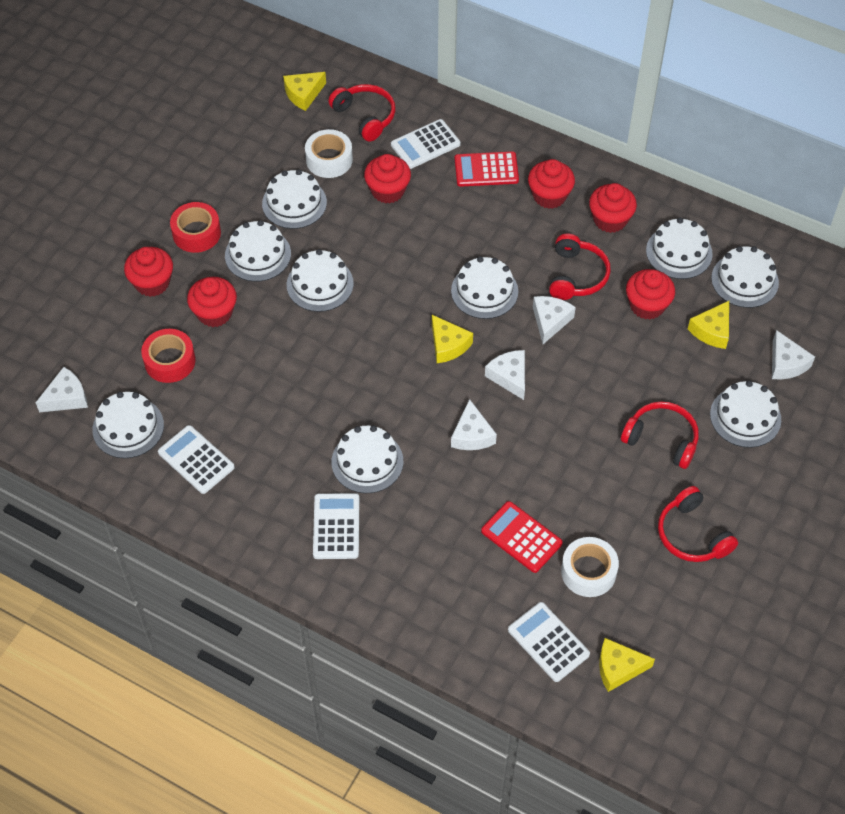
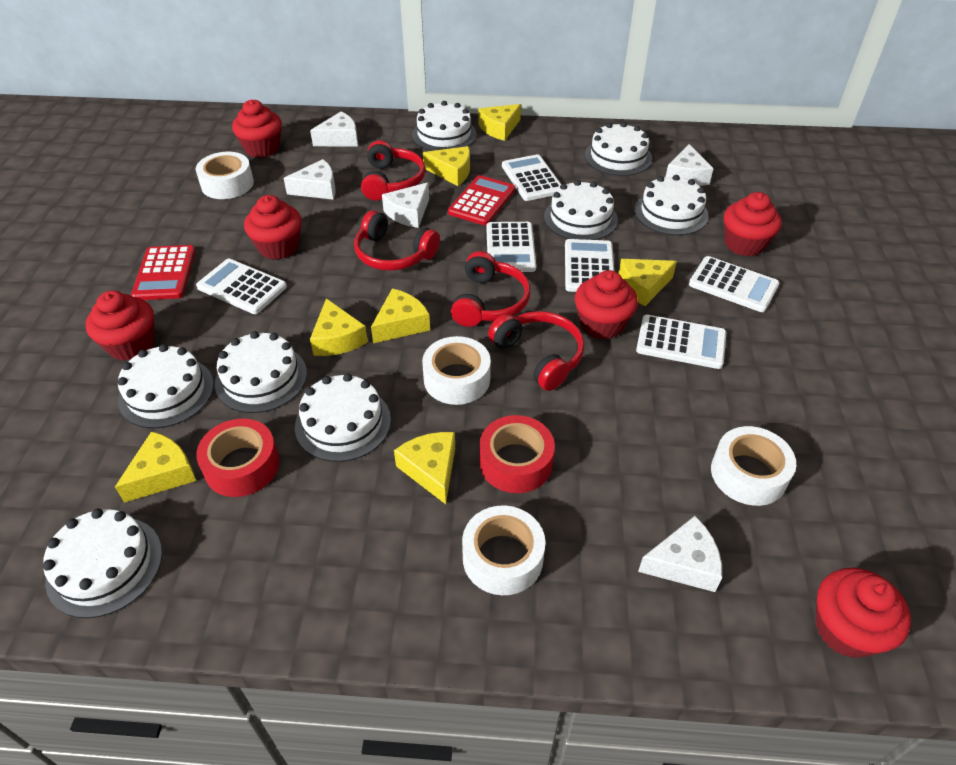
white cake: [92,392,164,458] [225,220,291,282] [262,169,327,229] [287,249,354,312] [331,425,403,493] [451,256,518,319] [646,218,713,279] [710,380,781,448] [711,246,779,308] = 9 -> [43,509,162,618] [118,344,214,428] [215,331,307,413] [295,373,391,462] [412,101,477,151] [544,180,618,240] [585,122,652,176] [634,175,709,235] = 8
white calculator: [158,425,235,494] [313,493,359,559] [391,119,460,169] [508,602,590,682] = 4 -> [196,259,287,314] [486,222,536,272] [502,154,561,201] [565,239,614,292] [636,315,727,369] [689,256,780,312] = 6
white tape: [305,129,353,178] [561,537,619,597] = 2 -> [196,152,254,199] [422,336,491,405] [462,505,545,595] [711,426,796,506] = 4
yellow cheese: [283,72,326,111] [432,315,473,363] [599,638,655,692] [688,301,729,349] = 4 -> [115,431,196,503] [310,298,368,356] [371,288,430,343] [394,432,455,504] [423,146,470,186] [478,104,521,141] [618,259,677,306] = 7

